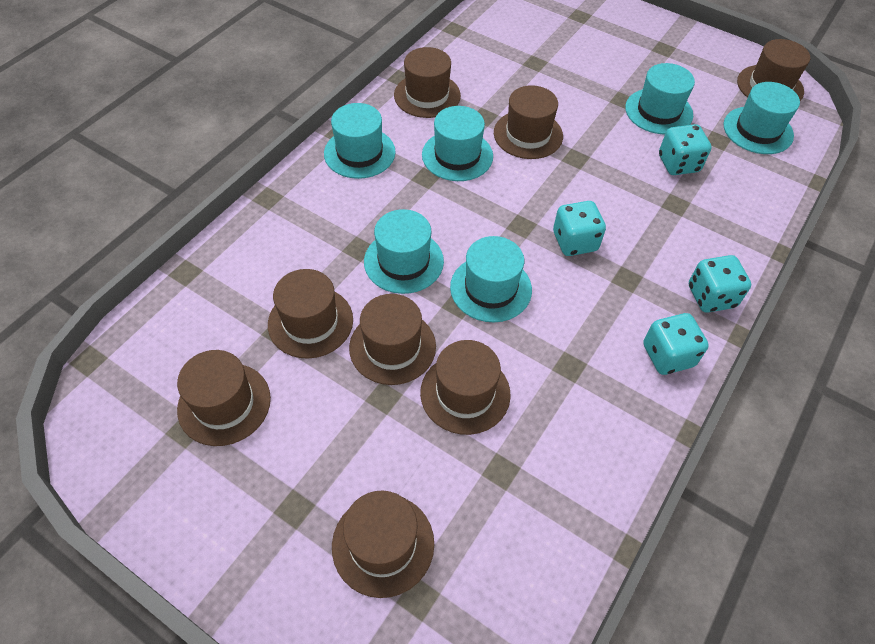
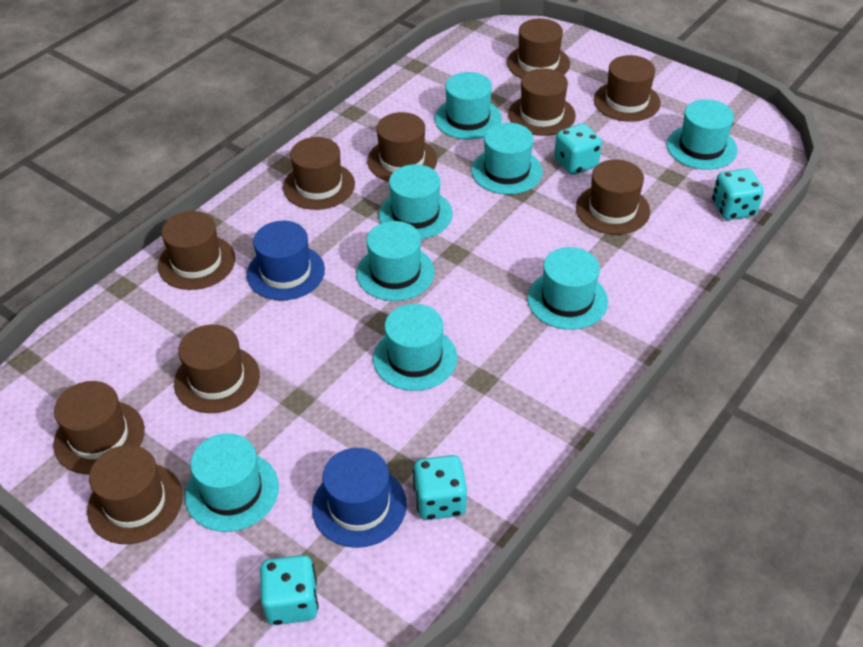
blue hat: none = 0 -> [247,221,325,300] [312,448,407,548] = 2
brown hat: [177,350,271,446] [268,269,353,359] [332,491,434,598] [349,294,436,385] [394,47,461,118] [420,340,511,435] [494,85,563,159] [737,39,810,101] = 8 -> [53,381,145,474] [87,445,183,544] [158,211,236,290] [174,324,260,413] [283,137,355,210] [367,112,437,182] [507,18,570,78] [508,68,576,136] [576,159,650,235] [594,55,661,122] = 10
turquoise hat: [324,103,396,179] [364,209,444,294] [422,106,493,181] [450,236,532,322] [625,63,695,134] [723,82,800,154] = 6 -> [185,433,279,532] [356,221,435,301] [373,304,457,391] [379,164,453,239] [435,72,502,140] [472,123,543,194] [527,247,608,330] [667,99,738,170] = 8

